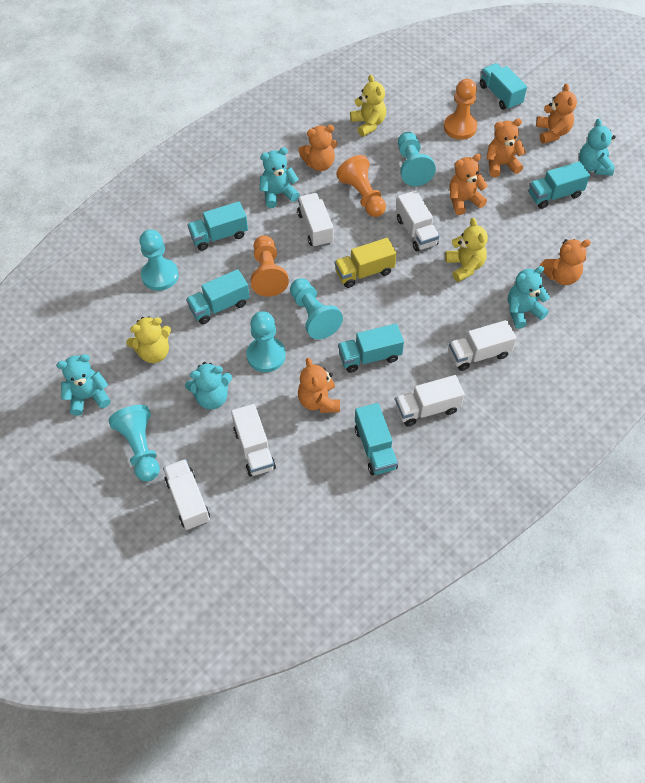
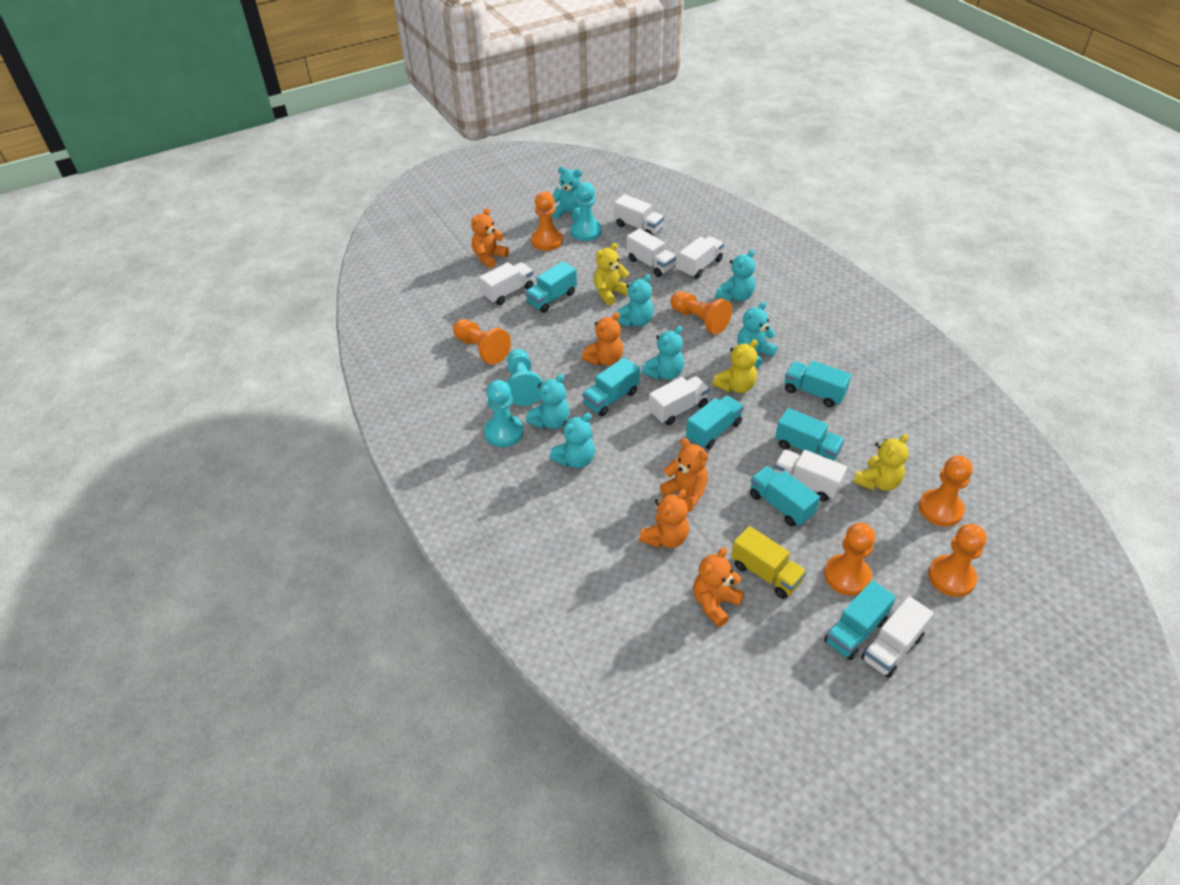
orange pawn: [251,235,289,297] [336,155,386,217] [444,79,478,140] = 3 -> [453,319,511,365] [531,191,563,251] [671,291,732,335] [824,523,875,596] [919,455,973,527] [928,524,986,597] = 6
orange teddy bear: [298,358,340,413] [299,125,338,171] [450,154,488,215] [486,119,526,177] [536,84,577,144] [540,239,591,285] = 6 -> [471,208,509,268] [582,312,623,366] [639,489,689,548] [659,438,708,512] [693,547,744,627] = 5
turquoise pawn: [109,405,160,482] [139,229,179,291] [246,311,286,372] [290,278,343,339] [398,132,436,186] = 5 -> [484,380,524,447] [506,349,543,406] [571,182,602,241] = 3
turquoise teddy bear: [56,354,111,416] [185,362,232,410] [260,147,300,208] [508,266,550,329] [579,119,616,176] = 5 -> [526,374,570,429] [549,413,595,468] [552,167,582,222] [617,274,654,327] [641,326,684,380] [715,250,755,302] [737,302,778,368] = 7
turquoise truck: [186,269,250,324] [187,201,248,251] [338,324,404,373] [355,403,398,475] [480,63,527,110] [529,161,590,209] = 6 -> [525,261,577,313] [582,357,640,416] [686,395,744,449] [750,466,820,527] [775,408,845,461] [785,361,852,407] [824,580,896,660] = 7
white truck: [163,459,210,530] [231,404,276,476] [297,193,334,248] [395,375,465,427] [396,190,439,251] [449,320,517,371] = 6 -> [479,262,533,305] [614,194,664,235] [626,228,676,277] [648,376,710,425] [678,236,724,279] [774,449,847,501] [861,596,934,678] = 7

